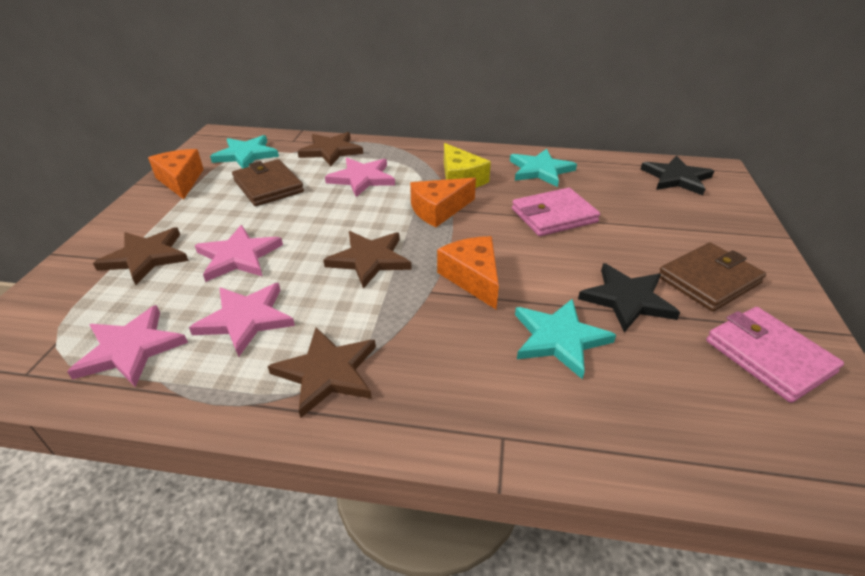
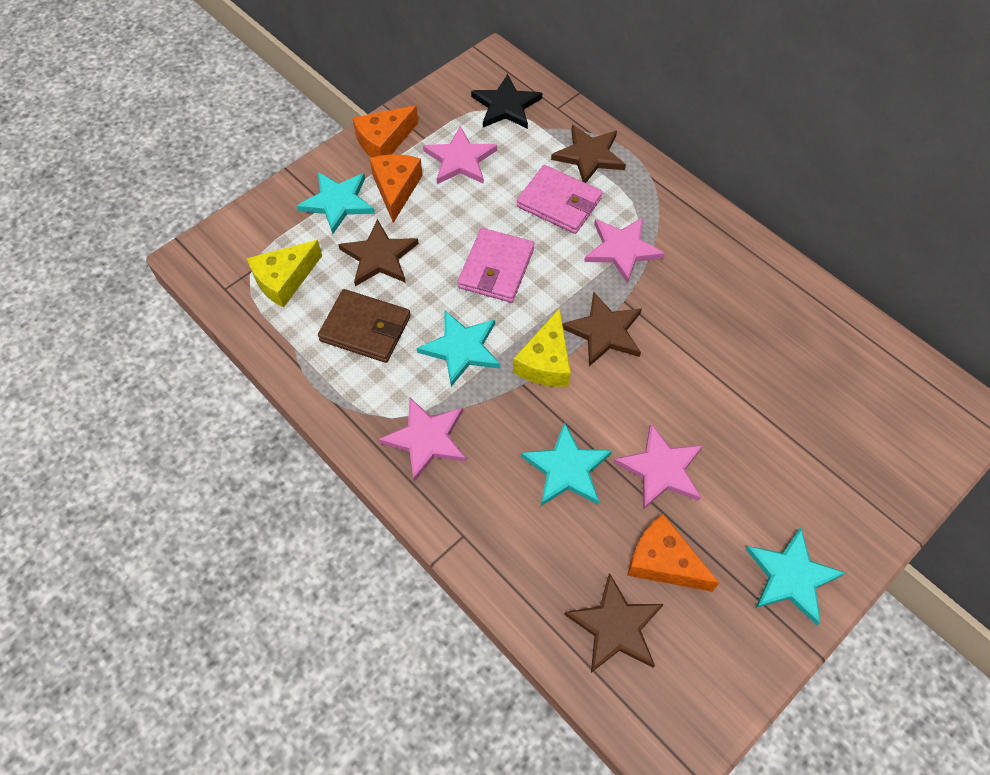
black star: [578,263,680,333] [641,156,714,195] = 2 -> [471,74,542,129] = 1
brown wallet: [232,159,304,206] [658,242,766,312] = 2 -> [318,289,411,363] = 1
turquoise star: [210,135,279,168] [510,149,577,187] [515,299,616,379] = 3 -> [297,172,375,234] [417,311,500,387] [521,422,612,506] [746,527,845,625] = 4
yellow cheese: [444,143,491,188] = 1 -> [247,240,322,308] [513,308,571,387] = 2

